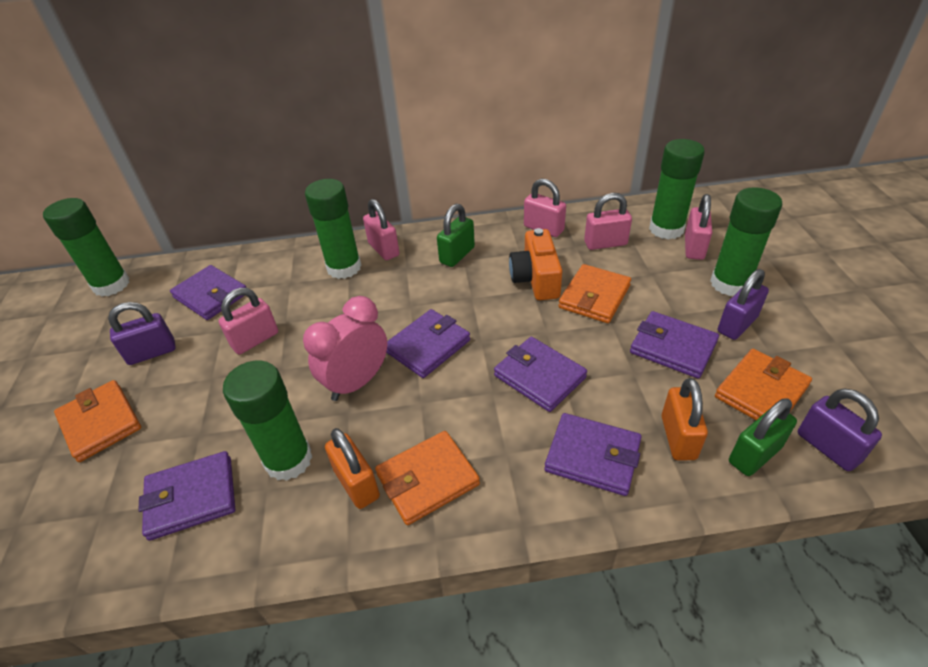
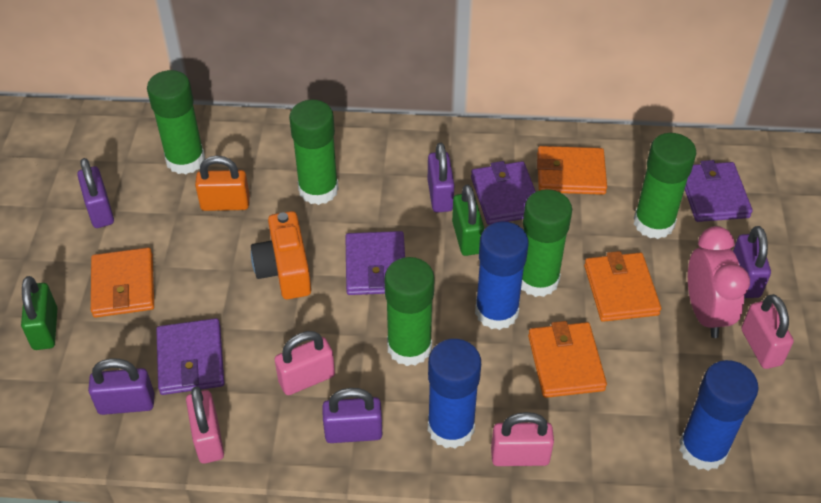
blue glue stick: none = 0 -> [428,339,481,449] [475,222,529,330] [679,360,759,471] = 3
orange padlock: [325,428,380,509] [662,378,708,460] = 2 -> [195,156,250,211] = 1
pink padlock: [219,288,278,354] [363,199,400,260] [524,179,566,237] [584,193,632,250] [685,194,712,260] = 5 -> [186,387,224,464] [275,331,335,395] [491,412,554,466] [741,294,794,369] = 4
purple padlock: [108,302,176,365] [718,269,769,340] [798,388,882,471] = 3 -> [77,158,114,228] [88,359,154,415] [322,388,382,443] [428,143,454,212] [733,226,771,298] = 5
purple wallet: [138,451,235,541] [170,265,246,320] [386,309,470,378] [494,337,587,412] [545,413,641,496] [630,311,719,379] = 6 -> [156,318,224,395] [345,231,405,295] [471,161,536,225] [685,160,753,222] = 4

